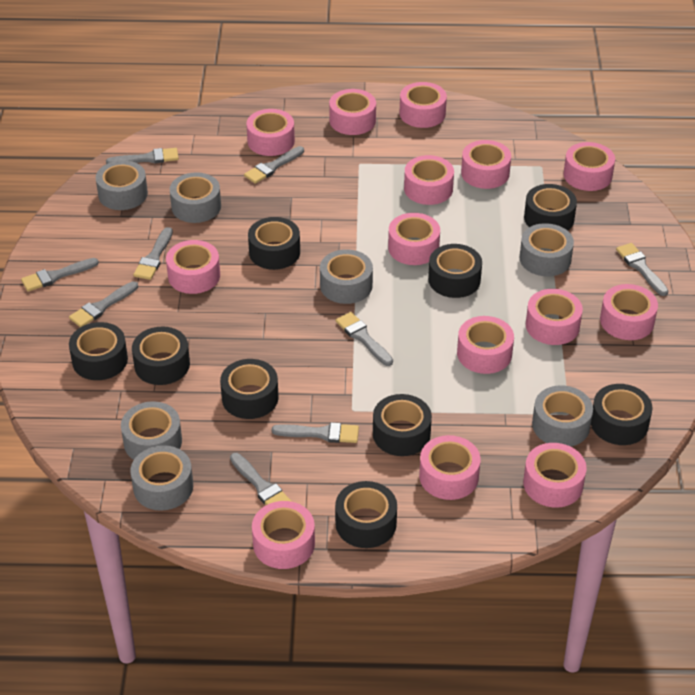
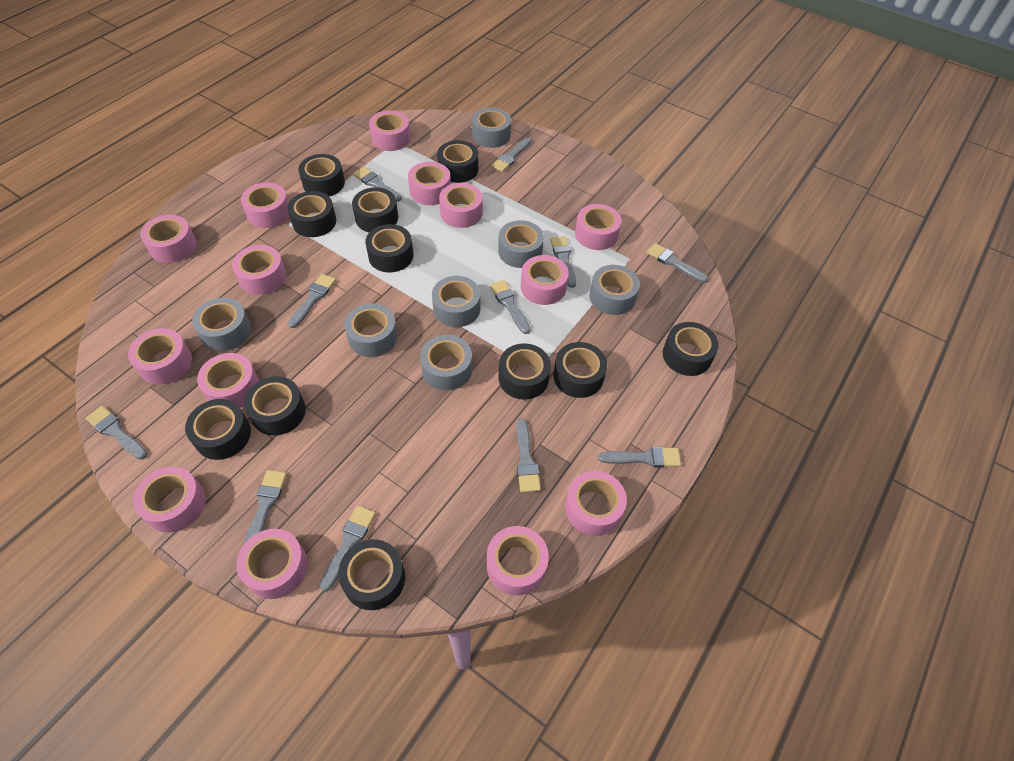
black tape: [69,322,128,380] [132,327,190,385] [220,359,278,419] [248,217,300,270] [335,481,397,548] [373,394,432,456] [428,244,482,298] [524,184,577,231] [591,384,653,445] = 9 -> [185,399,251,460] [244,376,306,436] [287,191,336,237] [299,154,345,196] [338,539,405,610] [352,187,398,232] [365,224,413,272] [437,140,478,183] [499,343,551,400] [553,342,607,398] [663,322,719,376] = 11
grey brush: [21,258,99,292] [69,281,138,327] [106,148,179,164] [133,227,173,280] [230,453,292,505] [244,146,304,184] [272,422,359,443] [336,312,393,366] [616,243,668,296] = 9 -> [86,406,147,459] [243,470,287,545] [288,274,336,328] [320,505,376,592] [353,167,402,202] [490,280,530,334] [491,137,531,172] [516,418,541,493] [550,236,576,288] [598,447,681,467] [646,243,708,283] = 11

